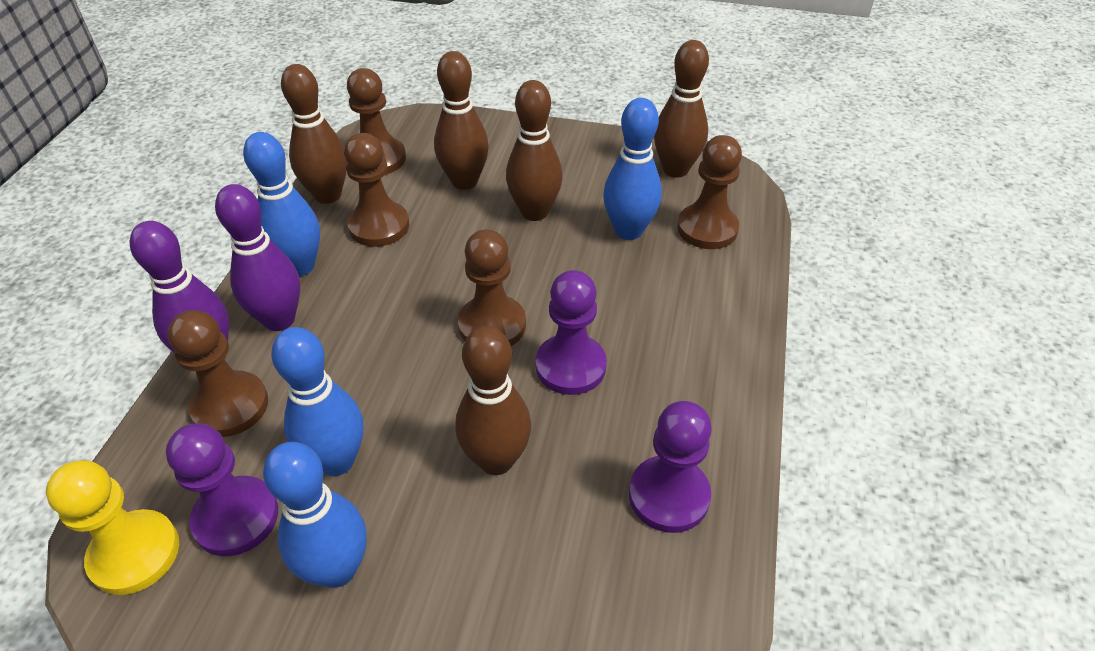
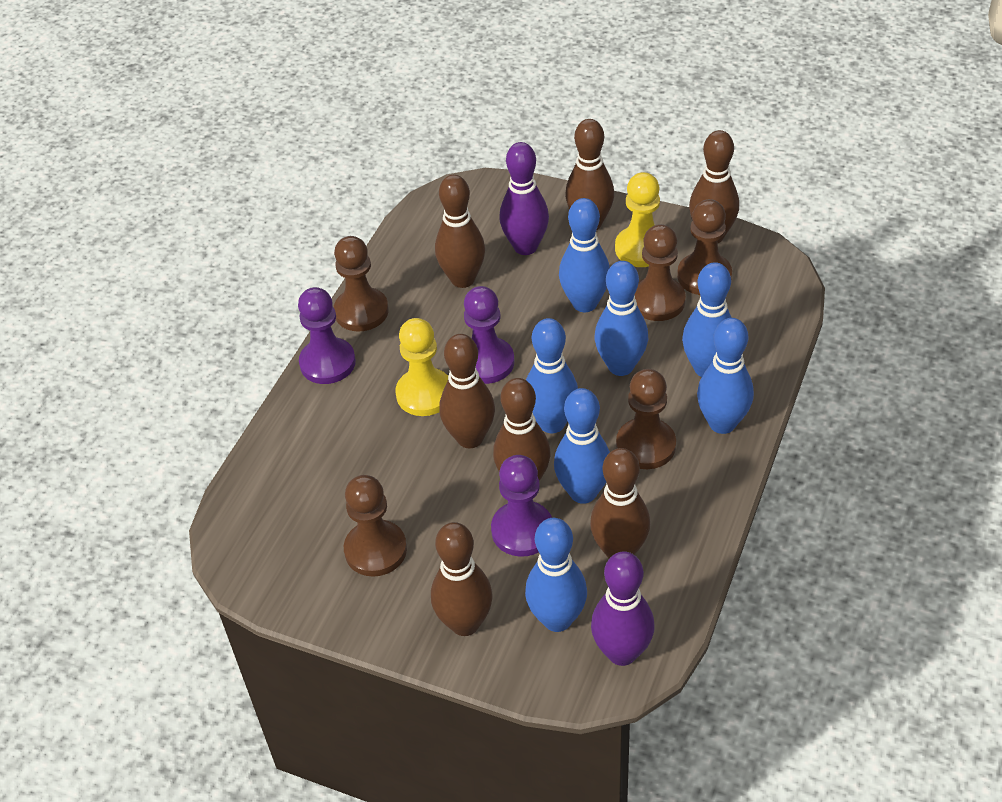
blue bowling pin: [243,132,320,276] [263,442,367,588] [271,327,363,476] [603,98,662,240] = 4 -> [525,518,587,632] [526,318,578,433] [554,388,610,504] [559,198,610,312] [595,261,648,376] [682,262,732,377] [697,318,754,434] = 7
brown bowling pin: [281,64,347,204] [434,51,489,190] [455,326,531,475] [506,80,563,221] [654,40,709,178] = 5 -> [431,522,493,636] [435,175,485,288] [440,334,495,448] [493,378,551,481] [565,119,614,231] [590,448,650,559] [689,130,739,243] = 7
yellow pawn: [46,460,179,595] = 1 -> [396,318,448,416] [615,172,660,267] = 2

